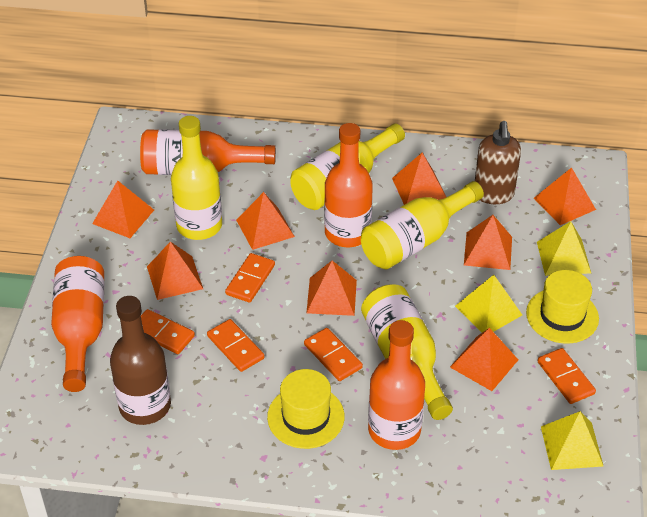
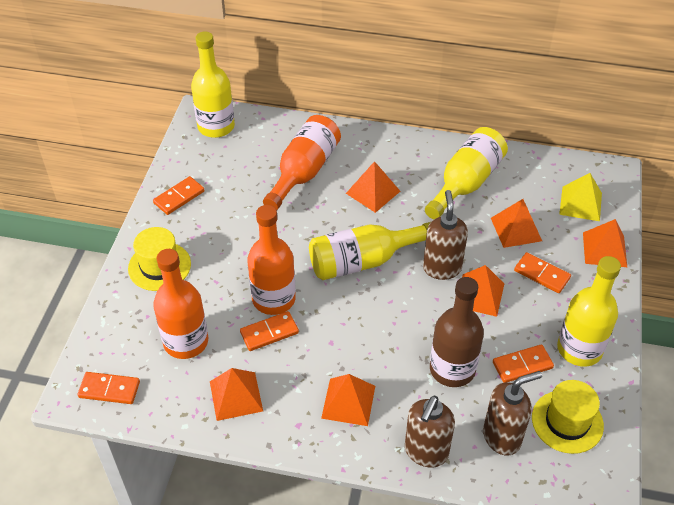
brown soap dispenser: [475,121,521,204] = 1 -> [405,396,455,468] [423,190,468,280] [483,371,542,455] = 3
orange bottle: [51,256,104,392] [140,129,276,175] [324,123,373,247] [368,320,425,450] = 4 -> [153,249,208,359] [247,205,296,315] [263,115,341,210] = 3
orange pyramid: [92,181,154,238] [147,242,203,300] [236,192,295,250] [306,261,357,316] [392,153,446,205] [450,328,518,391] [464,215,512,270] [534,167,596,225] = 8 -> [210,368,263,421] [321,374,375,426] [346,161,400,213] [462,265,504,317] [491,199,542,248] [583,219,627,267] = 6
yellow pyramid: [455,275,522,333] [537,221,591,276] [541,411,603,470] = 3 -> [559,173,602,221] = 1

